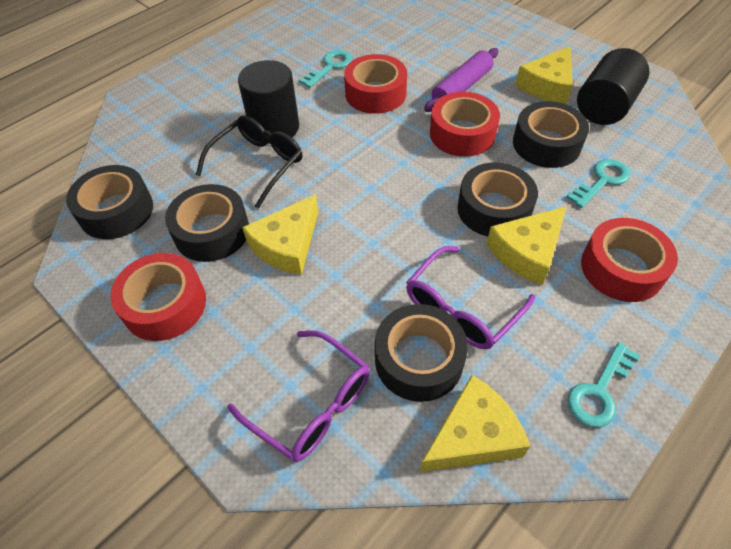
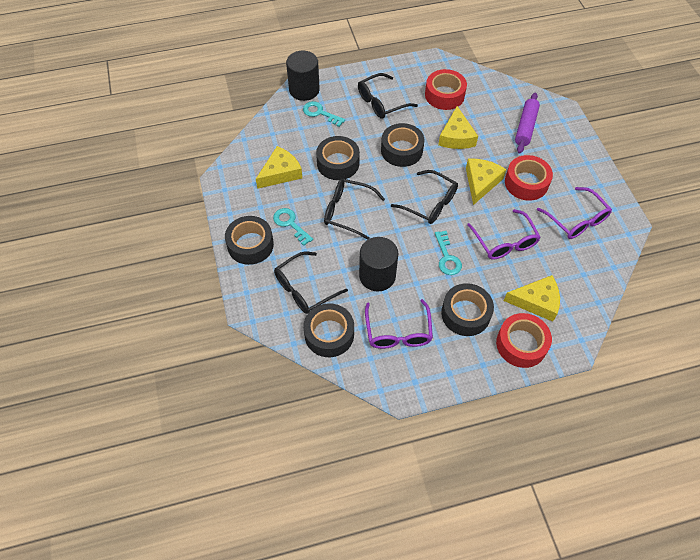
black glasses: [196,116,303,209] = 1 -> [274,252,348,314] [324,179,385,240] [358,73,418,119] [391,170,458,224] = 4
purple glasses: [227,330,370,462] [406,246,535,350] = 2 -> [365,299,433,349] [467,209,541,260] [537,187,612,239] = 3
red tape: [110,253,206,341] [344,54,407,114] [430,92,500,157] [581,218,678,302] = 4 -> [425,69,467,110] [496,313,552,368] [505,155,553,201] = 3

